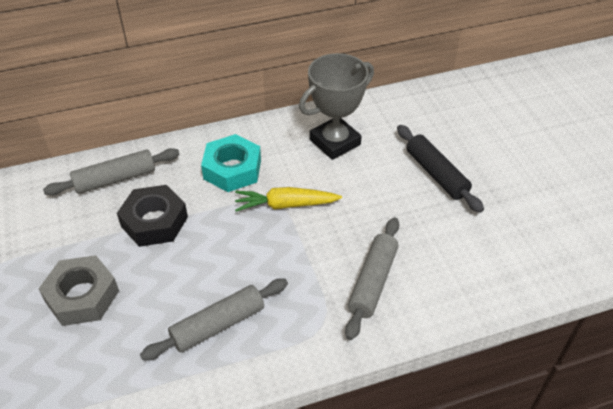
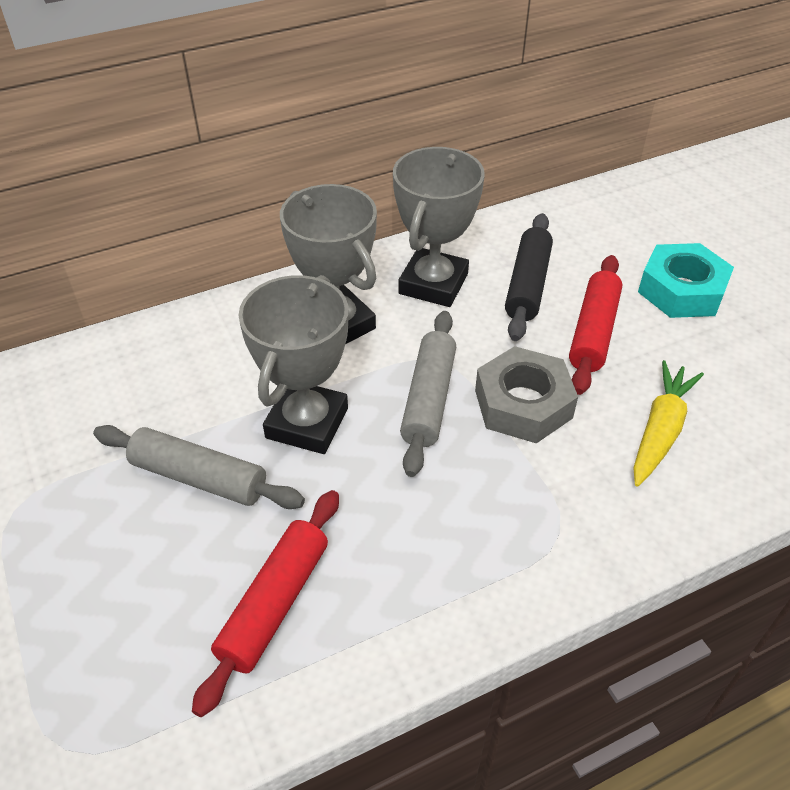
black nut: [117,185,188,247] = 1 -> none = 0
grey rolling pin: [43,148,180,196] [140,278,288,361] [345,217,399,340] = 3 -> [93,425,305,509] [400,311,456,477] = 2
grey trophy: [299,53,374,160] = 1 -> [238,275,348,454] [280,184,377,344] [393,147,485,307] = 3
red rolling pin: none = 0 -> [192,490,339,717] [569,255,622,395] = 2

